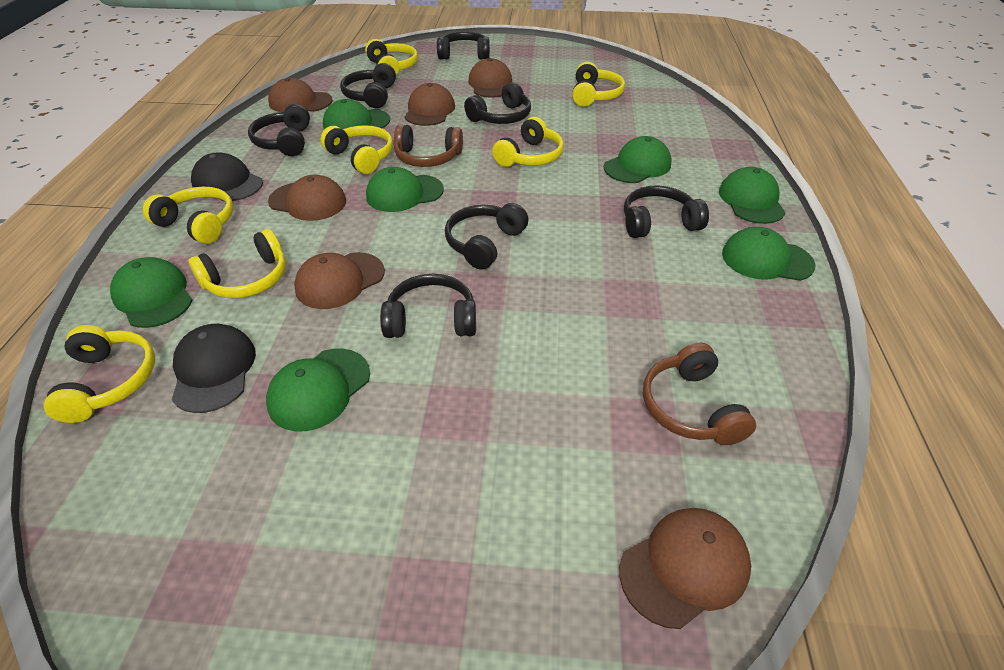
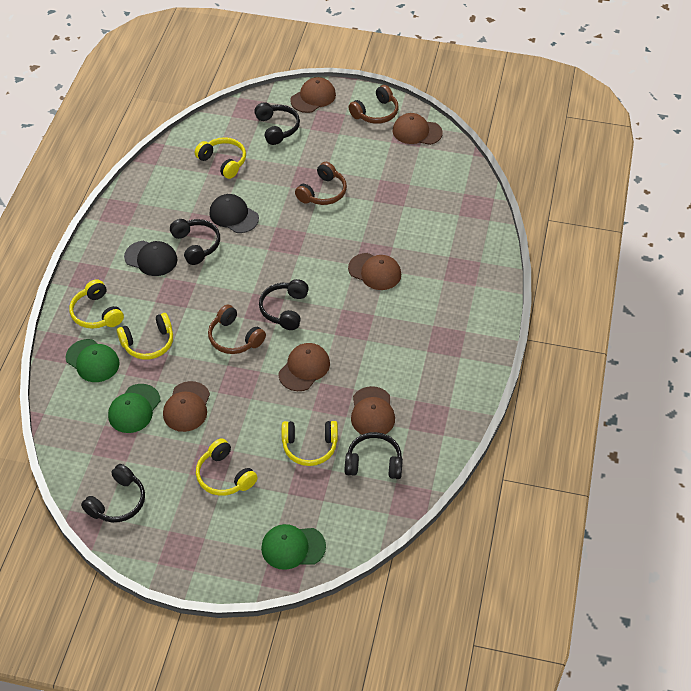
black headphones: [248,104,310,156] [340,63,396,108] [380,274,476,338] [437,31,490,60] [445,203,529,269] [464,82,531,124] [624,186,709,238] = 7 -> [81,464,145,522] [170,219,220,265] [254,102,300,145] [259,279,309,330] [345,432,403,479] = 5
brown headphones: [394,124,463,167] [643,343,756,445] = 2 -> [208,305,266,354] [295,162,347,205] [349,85,399,124] = 3
green cap: [110,257,193,328] [266,348,370,432] [323,99,390,130] [366,167,444,212] [604,136,672,183] [719,167,786,224] [722,227,815,281] = 7 -> [66,339,120,382] [108,384,160,433] [261,524,326,570] = 3
yellow headphones: [44,325,155,423] [143,187,234,244] [188,229,286,298] [321,125,393,174] [365,39,418,75] [492,117,564,167] [572,62,625,107] = 7 -> [69,279,124,329] [117,313,173,360] [195,137,246,179] [196,438,258,496] [281,421,338,466] = 5

